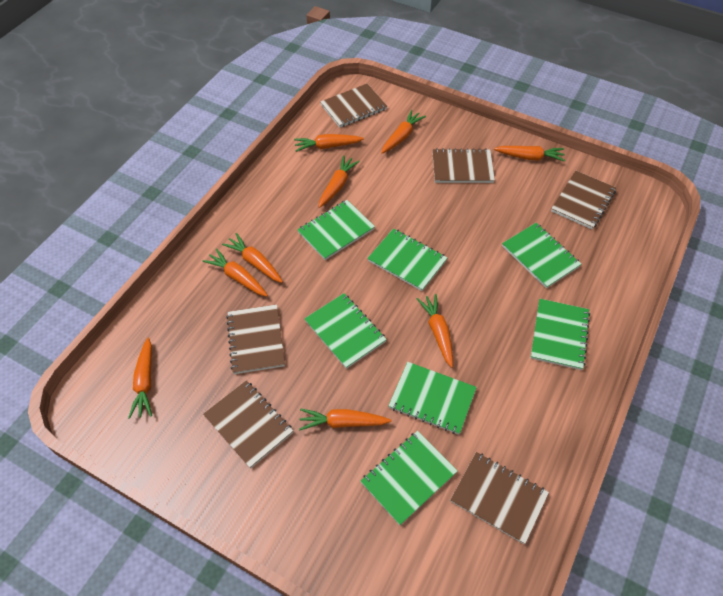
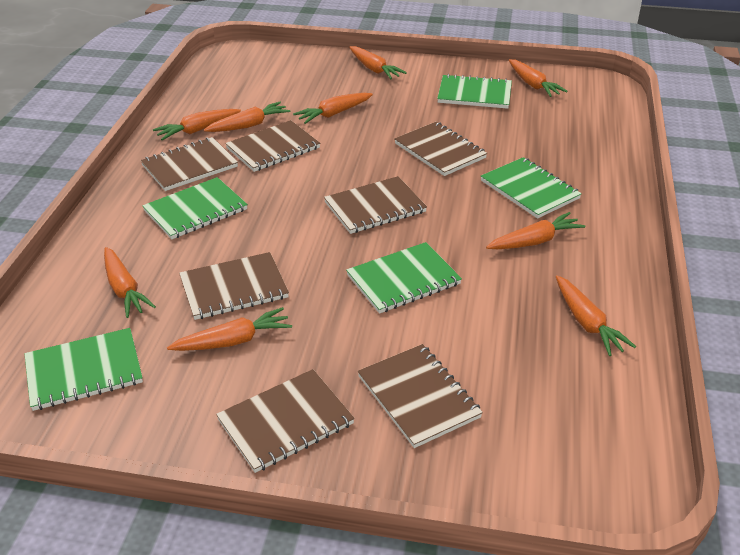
brown notebook: [203,380,293,469] [226,304,285,374] [320,84,387,128] [432,148,495,183] [450,452,549,544] [551,171,616,229] = 6 -> [141,137,238,191] [179,252,289,320] [216,369,355,473] [225,120,320,172] [324,176,427,234] [358,344,483,448] [394,122,487,176] = 7
green notebook: [297,200,375,260] [304,293,387,369] [361,431,457,525] [367,228,447,291] [388,362,477,435] [502,223,581,288] [531,299,590,370] = 7 -> [24,328,143,411] [142,177,248,239] [346,242,462,314] [437,74,512,109] [481,157,582,219] = 5

